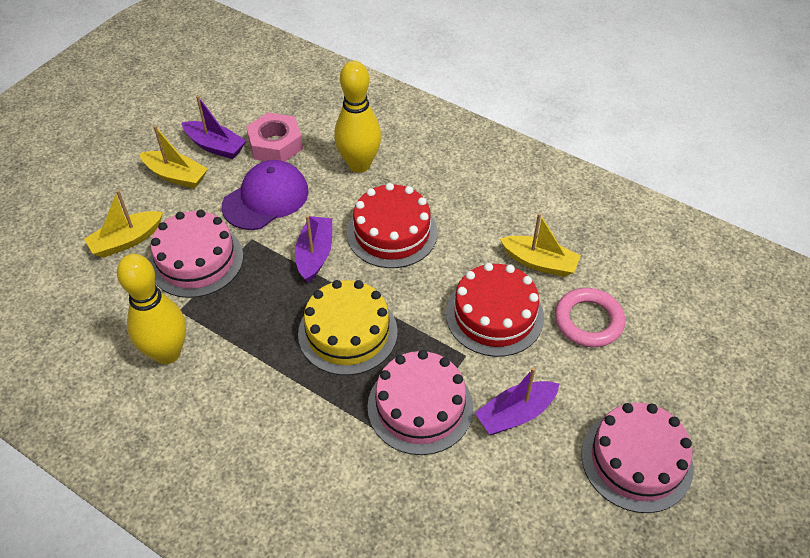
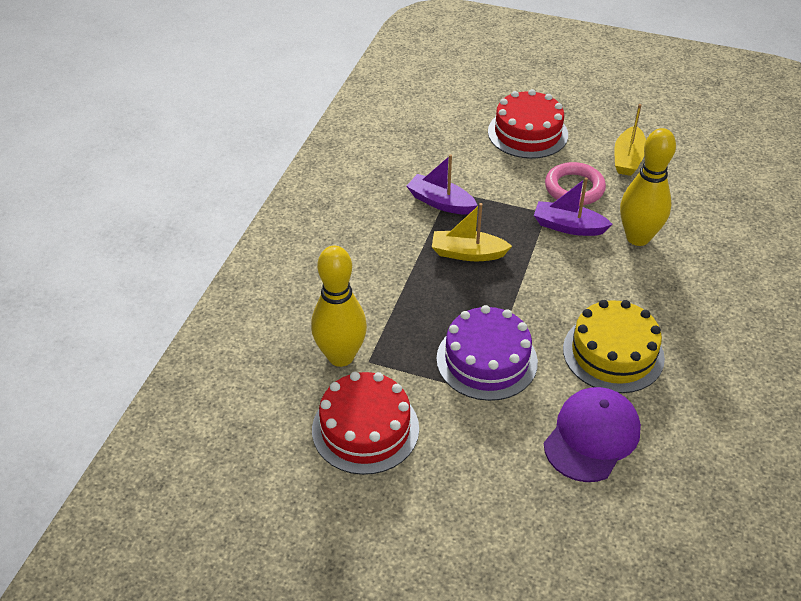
pink cake: [149,210,243,298] [367,350,473,455] [581,403,694,513] = 3 -> none = 0
pink nut: [246,112,303,162] = 1 -> none = 0
purple boat: [182,95,246,159] [295,215,332,283] [475,367,559,435] = 3 -> [407,154,478,215] [534,177,612,236] = 2
purple cake: none = 0 -> [436,305,538,401] = 1
yellow boat: [84,190,163,258] [139,125,208,188] [500,213,581,277] = 3 -> [432,203,512,261] [614,104,646,176] = 2

